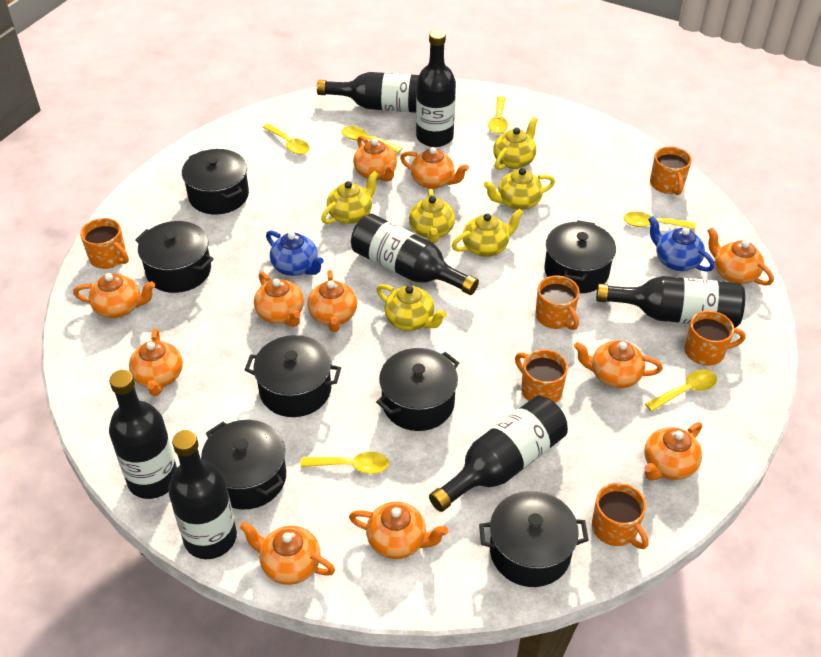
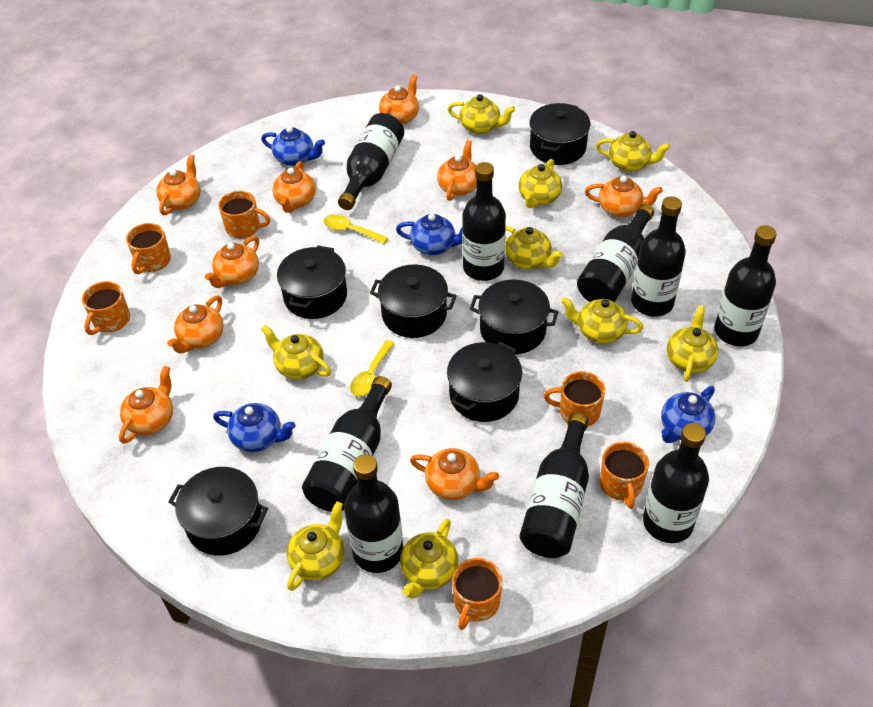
black bottle: [109,370,177,499] [168,430,237,559] [317,72,419,112] [351,214,479,295] [416,30,456,147] [429,396,568,512] [596,276,745,328] = 7 -> [302,376,392,512] [338,113,404,210] [344,454,403,573] [462,162,506,281] [520,412,589,558] [577,204,654,302] [631,196,686,317] [643,423,709,543] [714,225,777,346] = 9
black pot: [135,221,214,293] [182,149,249,215] [201,420,286,510] [245,335,341,417] [376,348,459,431] [479,491,589,587] [544,220,616,293] = 7 -> [168,467,268,556] [277,245,347,319] [370,265,457,338] [447,342,522,422] [470,279,559,354] [529,103,590,165] = 6
blue teapot: [266,230,324,276] [648,216,715,272] = 2 -> [213,403,295,452] [261,126,325,166] [396,213,462,255] [661,386,715,443] = 4
orange teapot: [73,273,155,318] [129,328,183,396] [240,521,335,585] [254,272,304,327] [307,270,357,332] [349,502,448,559] [353,136,397,182] [400,147,469,189] [574,341,663,388] [644,422,702,480] [707,227,774,286] = 11 -> [119,366,173,444] [156,154,200,215] [167,295,223,354] [205,236,259,288] [272,161,316,213] [379,74,419,125] [410,448,499,500] [437,140,477,201] [585,176,663,217] = 9
yellow spoon: [262,123,310,155] [301,452,389,474] [341,126,402,153] [488,96,508,134] [623,212,696,229] [645,370,717,412] = 6 -> [324,214,388,244] [350,340,395,397] = 2
yellow teapot: [321,171,378,224] [376,284,447,331] [409,189,455,244] [452,209,523,257] [484,168,555,210] [493,117,538,170] = 6 -> [261,325,331,380] [287,501,345,591] [400,519,458,599] [447,94,515,134] [505,226,563,269] [518,159,562,208] [561,297,643,344] [596,131,670,172] [667,305,718,382] = 9

